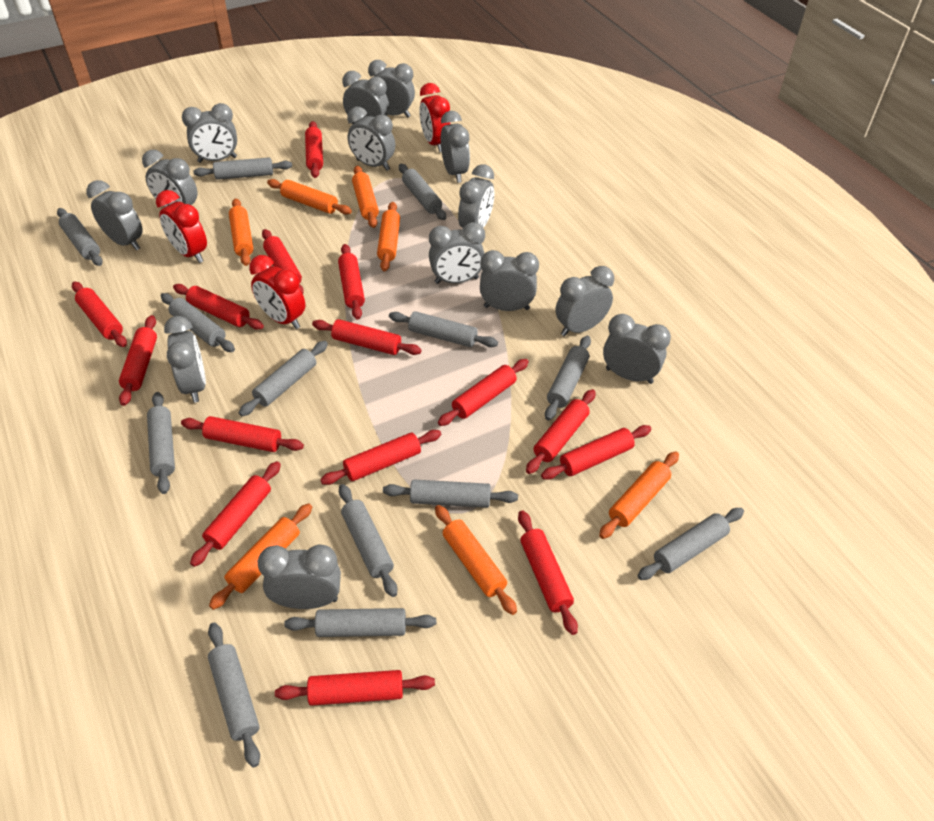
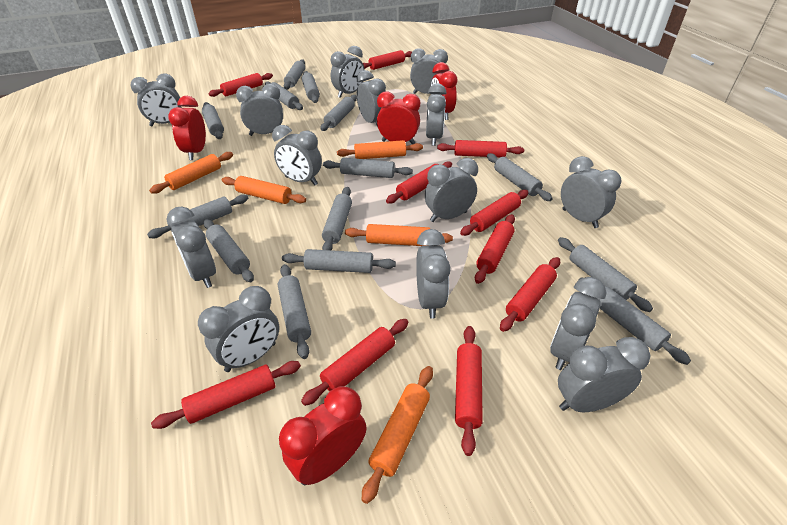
grey rolling pin: [57,208,103,266] [147,392,175,494] [161,293,235,352] [193,157,292,180] [208,623,260,767] [239,341,328,416] [284,608,436,637] [339,484,397,597] [383,480,518,508] [389,311,498,347] [399,164,446,220] [545,336,591,421] [638,508,744,580] = 13 -> [147,194,249,238] [202,102,224,139] [204,219,254,282] [265,82,303,110] [278,264,311,359] [282,249,396,273] [284,59,305,90] [302,71,320,103] [320,95,357,131] [322,187,352,250] [323,158,413,178] [487,153,553,201] [558,237,653,312] [578,277,691,365] = 14
orange rolling pin: [209,503,312,610] [229,198,253,266] [267,179,352,215] [352,166,379,228] [377,202,400,271] [435,505,517,615] [599,451,679,539] = 7 -> [149,152,233,194] [222,176,306,204] [337,140,423,159] [345,224,453,246] [362,366,433,504] = 5
red clock: [156,190,207,263] [249,255,305,329] [419,83,450,153] = 3 -> [168,96,206,160] [279,386,367,485] [377,91,420,145] [431,62,457,120] = 4
red rolling pin: [72,281,127,347] [119,315,157,406] [173,284,264,330] [181,416,304,452] [190,461,281,567] [262,229,304,294] [275,670,435,706] [305,121,323,178] [312,319,422,355] [320,430,441,485] [338,244,365,320] [438,359,529,426] [518,510,578,635] [526,389,596,474] [541,425,651,480] = 15 -> [151,361,301,429] [208,73,273,97] [301,319,409,406] [363,50,412,70] [386,161,452,204] [437,140,524,157] [455,326,483,456] [460,190,529,236] [475,214,515,284] [500,257,560,332] = 10

